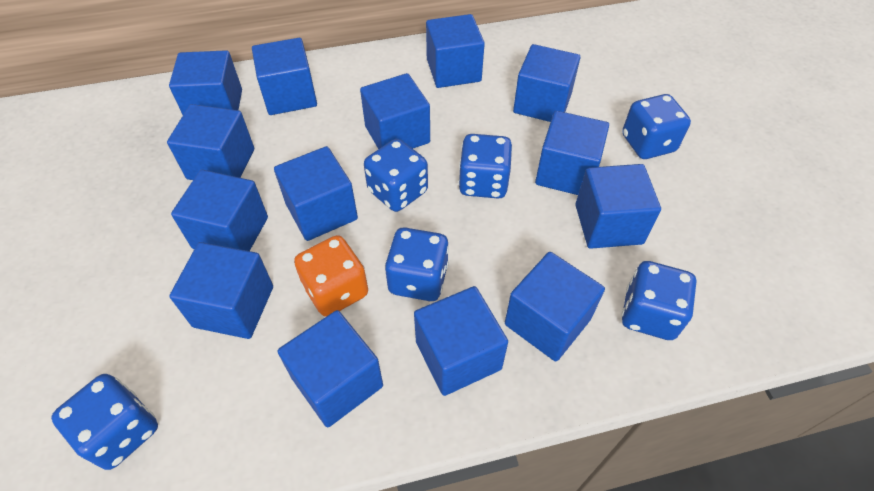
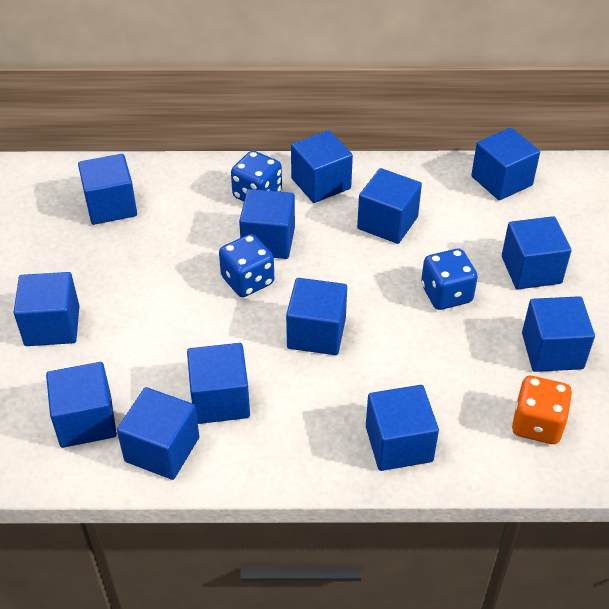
blue cube: [167,104,254,180] [169,50,242,115] [170,242,273,339] [171,170,268,251] [252,38,317,115] [274,146,358,241] [278,310,383,427] [360,73,430,149] [414,286,508,396] [426,14,485,88] [505,252,605,362] [513,44,580,122] [535,111,609,195] [575,164,661,249] = 14 -> [14,272,79,346] [46,362,117,448] [78,154,137,225] [117,387,199,480] [187,343,250,424] [239,189,295,259] [286,278,347,355] [291,130,353,203] [357,168,422,244] [366,385,439,471] [471,128,540,200] [502,216,571,289] [522,296,595,372] = 13
blue dice: [51,374,158,470] [364,139,428,212] [385,227,449,301] [458,134,513,198] [621,261,697,340] [622,94,691,159] = 6 -> [219,234,274,297] [231,151,282,201] [421,249,478,310] = 3

